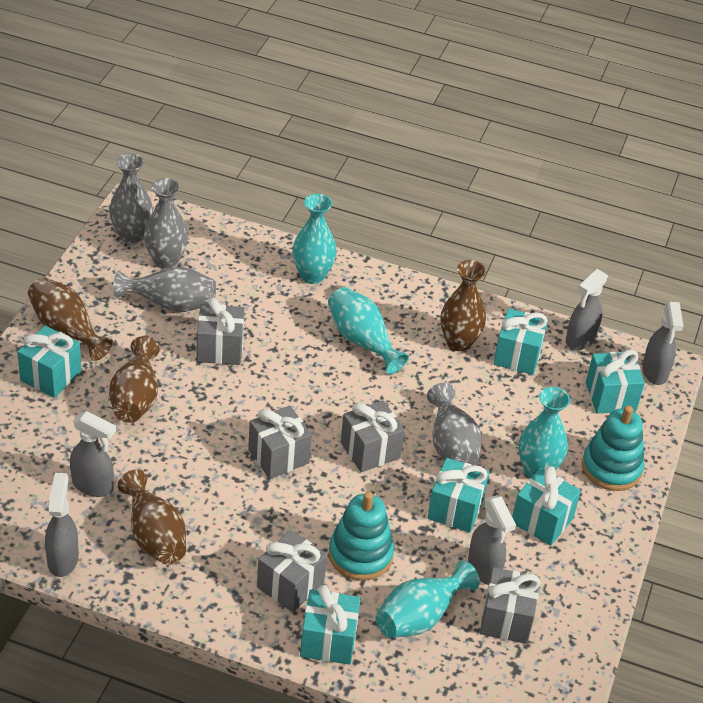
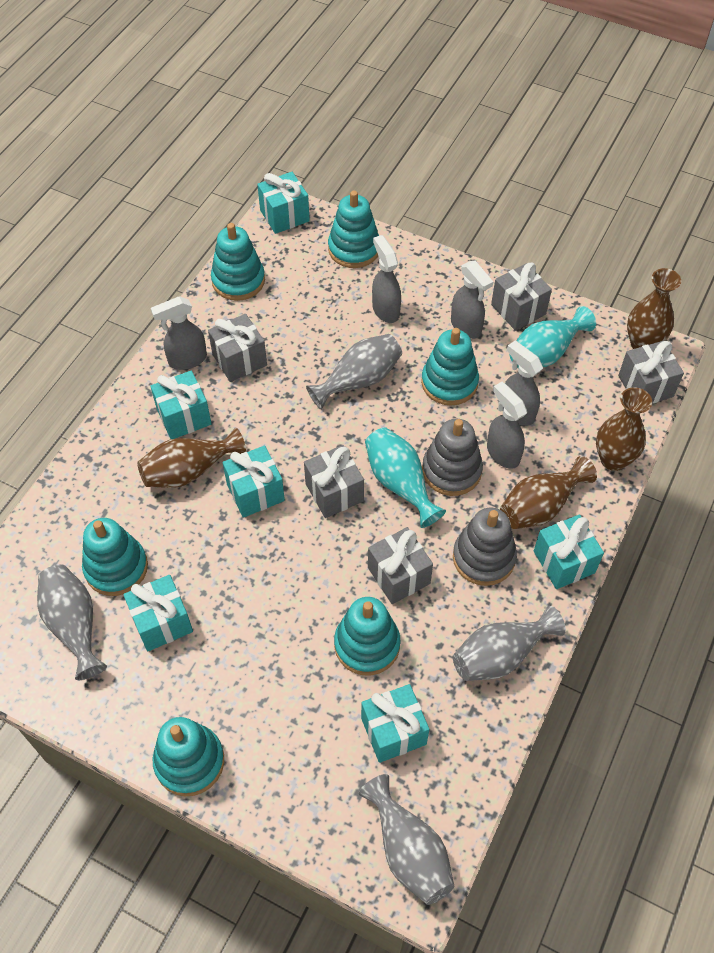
grey stacking toy: none = 0 -> [422,419,483,496] [453,507,517,586] = 2
turquoise stacking toy: [329,492,394,581] [582,406,645,491] = 2 -> [82,518,148,596] [153,717,224,796] [211,223,265,301] [328,191,379,268] [334,597,400,676] [421,328,479,405] = 6
turquoise vase: [292,194,337,284] [328,287,409,374] [375,560,480,638] [518,387,570,478] = 4 -> [365,427,446,528] [509,306,596,368] = 2

